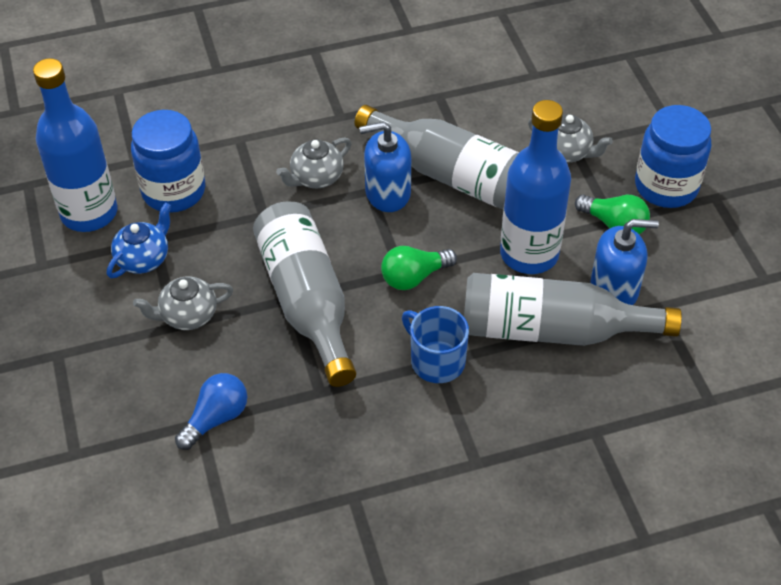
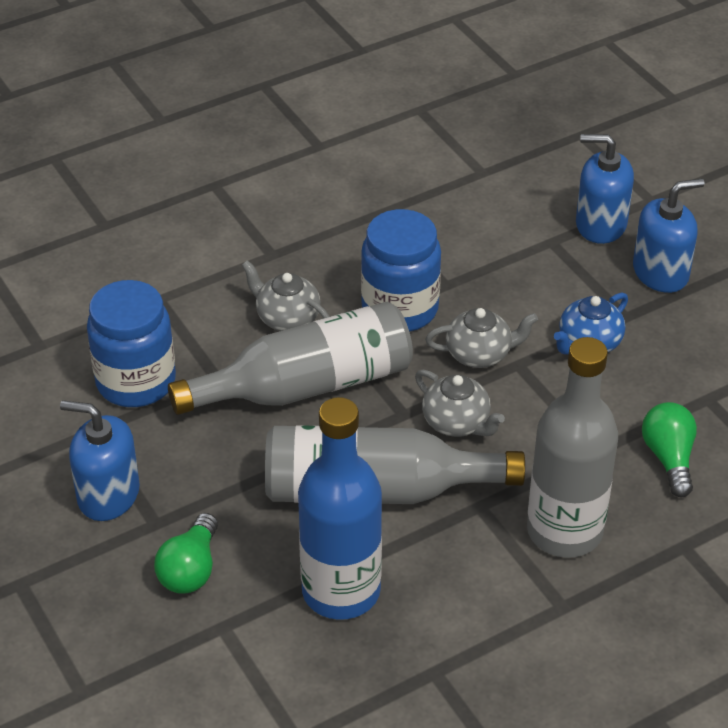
blue bottle: [33,58,118,232] [500,100,571,274] = 2 -> [298,397,382,620] = 1
blue light bulb: [175,373,247,450] = 1 -> none = 0
blue mug: [402,306,469,383] = 1 -> none = 0
blue soap dispenser: [359,122,411,212] [590,219,659,305] = 2 -> [60,400,140,521] [576,134,634,244] [633,178,705,293] = 3

